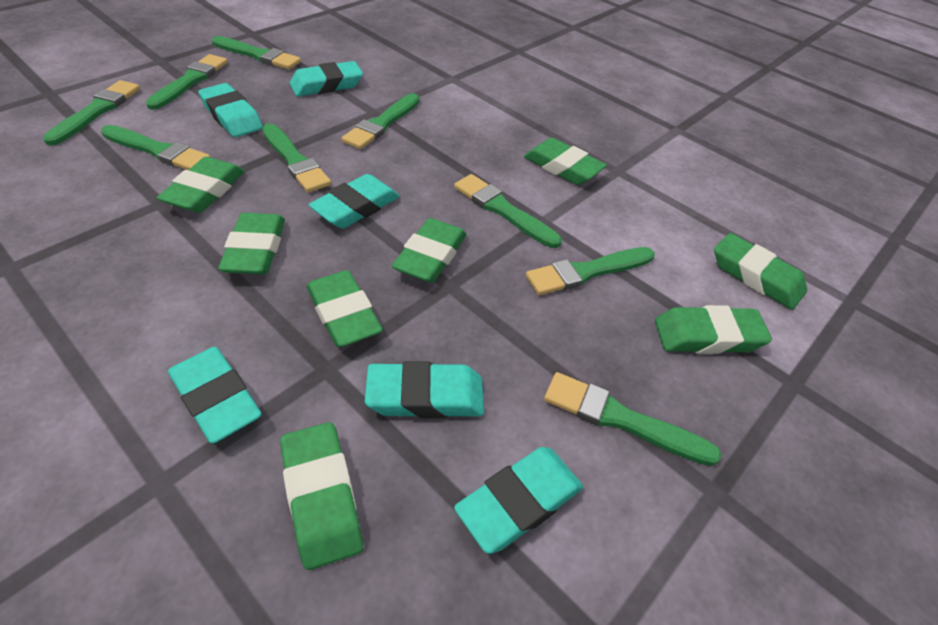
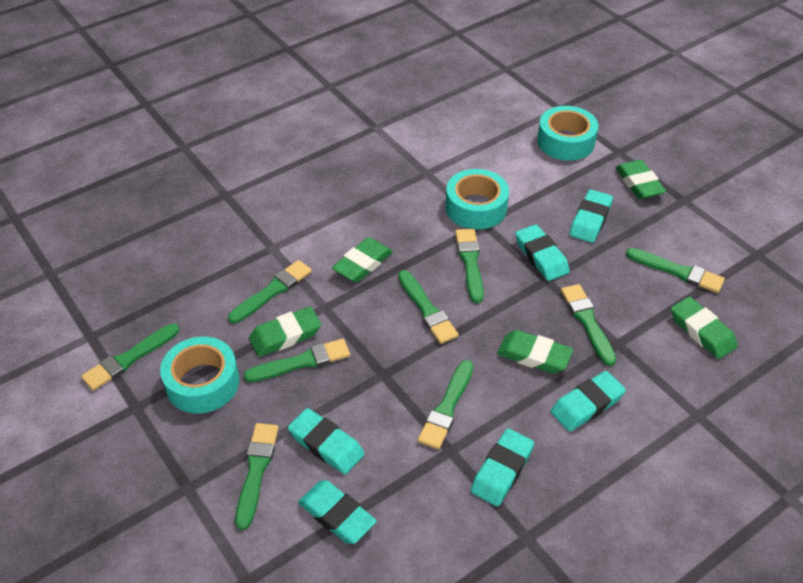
green eraser: [157,157,245,213] [218,213,285,275] [280,422,363,570] [306,270,383,347] [392,218,467,283] [524,138,607,185] [655,305,772,354] [714,233,807,310] = 8 -> [249,307,321,357] [332,237,393,282] [497,330,573,374] [615,160,666,199] [671,297,738,359] = 5
turquoise tape: none = 0 -> [160,337,239,414] [446,169,509,230] [537,106,598,161] = 3

